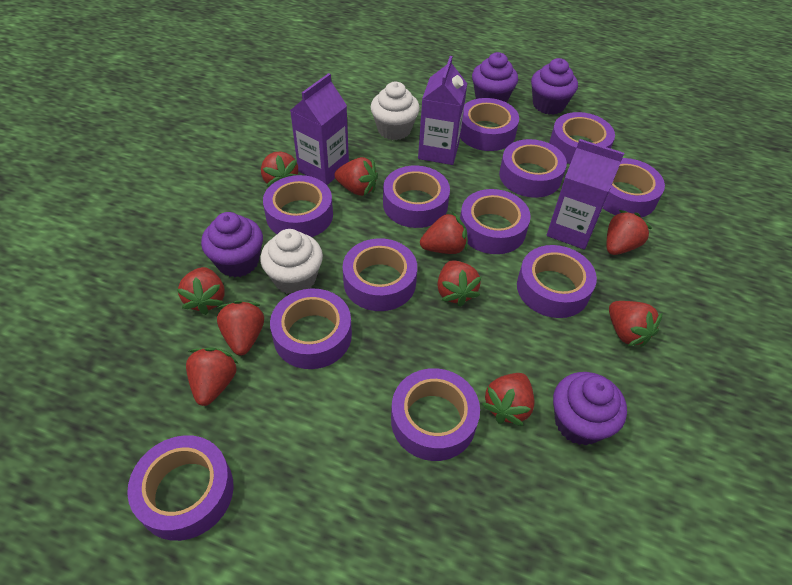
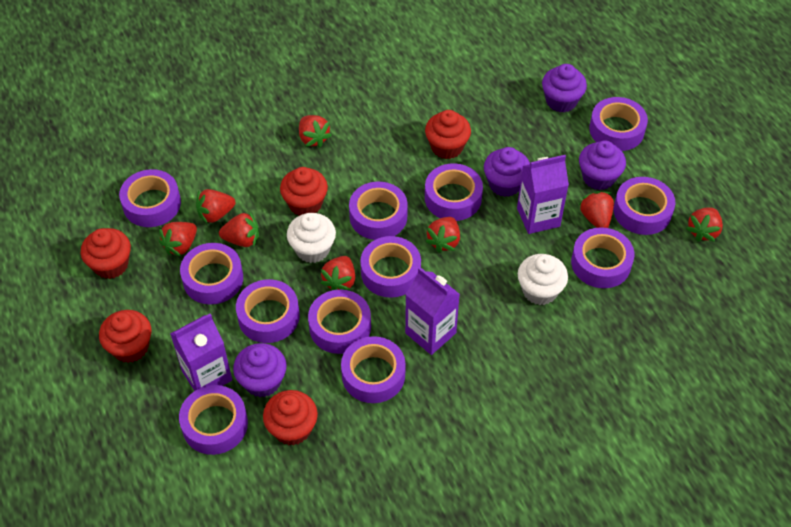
red cupcake: none = 0 -> [81,228,131,279] [99,310,151,363] [263,390,318,446] [280,167,328,216] [425,110,471,159] = 5
red strawberry: [177,267,225,315] [186,347,239,406] [217,301,264,356] [261,151,298,187] [334,157,378,196] [420,212,468,254] [437,261,481,307] [482,373,535,426] [606,210,652,255] [609,301,663,347] = 10 -> [159,222,197,257] [196,189,235,223] [219,211,259,247] [299,115,332,148] [320,256,355,291] [425,217,460,253] [579,191,614,228] [686,208,723,242] = 8

